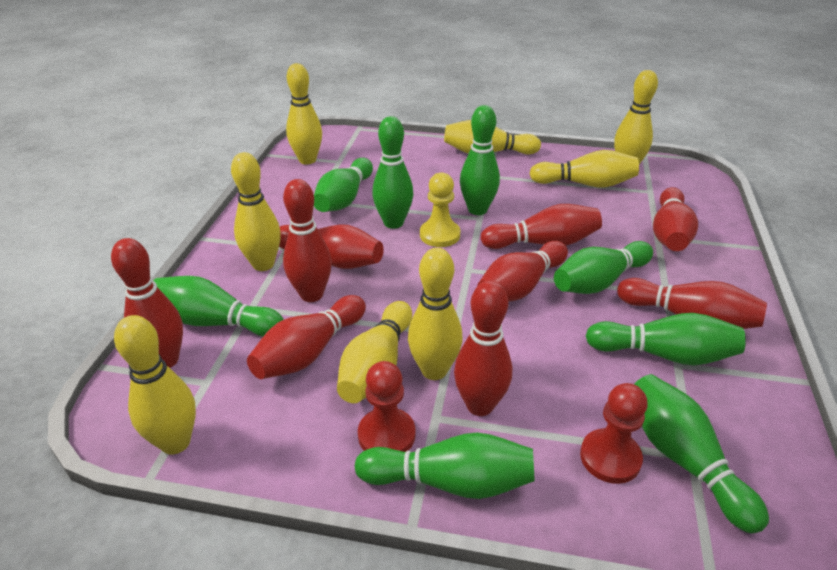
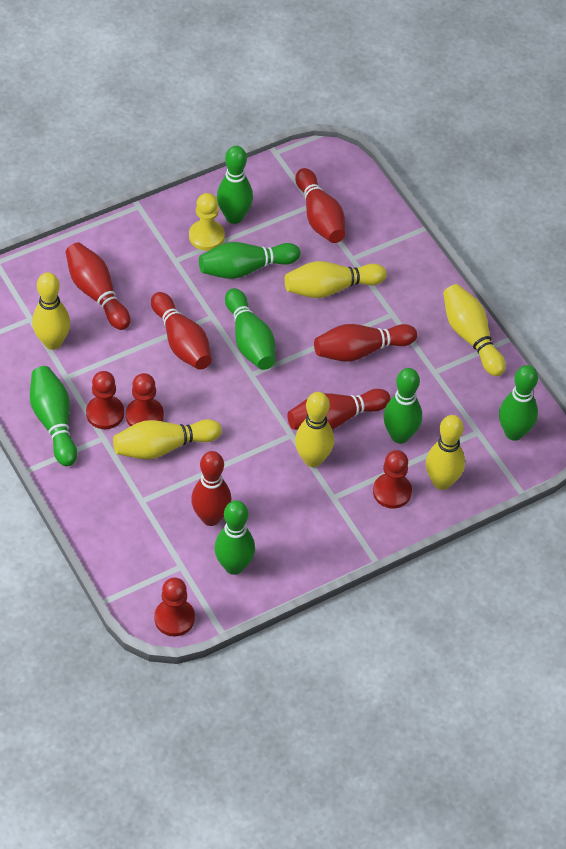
green bowling pin: [153,276,284,337] [314,158,373,212] [355,432,534,499] [372,116,414,229] [460,105,500,215] [554,241,653,294] [586,313,746,366] [634,374,769,534] = 8 -> [30,366,77,466] [199,242,300,279] [215,501,255,575] [217,146,253,224] [225,288,275,370] [383,368,422,444] [499,365,538,441] = 7
red bowling pin: [111,238,183,368] [247,295,366,379] [279,224,384,269] [283,179,332,302] [454,280,512,416] [477,241,568,302] [481,204,602,249] [617,278,767,329] [653,187,698,251] = 9 -> [66,242,130,330] [151,292,212,370] [191,451,231,526] [287,389,391,430] [295,168,345,243] [314,324,417,362] = 6
red pawn: [358,361,415,452] [580,383,648,484] = 2 -> [86,371,124,429] [126,373,164,426] [154,578,195,636] [373,450,412,508] = 4
yellow bowling pin: [114,315,196,455] [231,152,281,271] [286,63,322,164] [337,301,412,403] [408,248,463,380] [444,120,541,154] [530,150,639,188] [614,70,658,164] = 8 -> [32,272,70,350] [113,419,222,459] [285,261,387,298] [295,392,334,467] [426,415,465,490] [443,284,506,376] = 6

